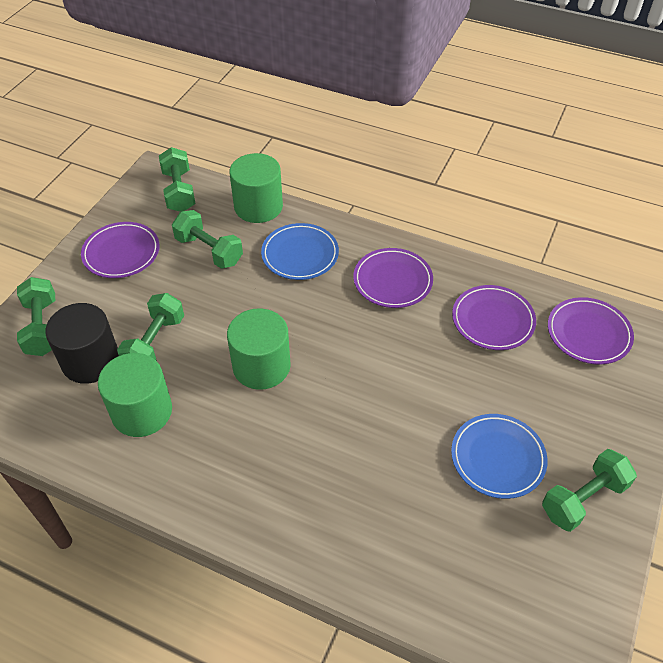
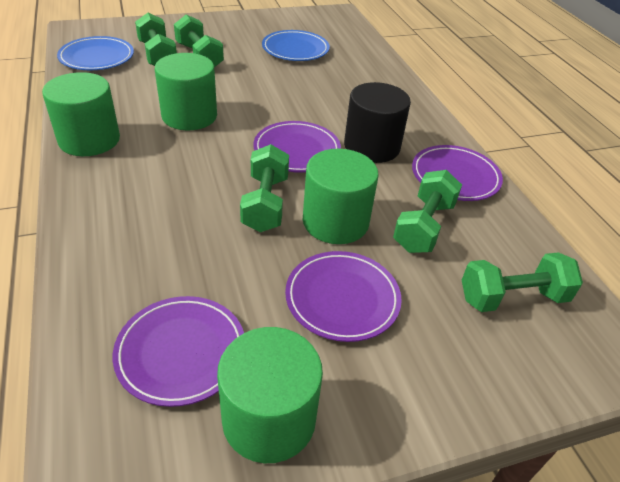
green cylinder: [98,353,172,437] [227,308,291,390] [229,153,283,223] = 3 -> [42,72,120,156] [155,53,217,130] [217,327,323,463] [303,149,378,244] = 4

